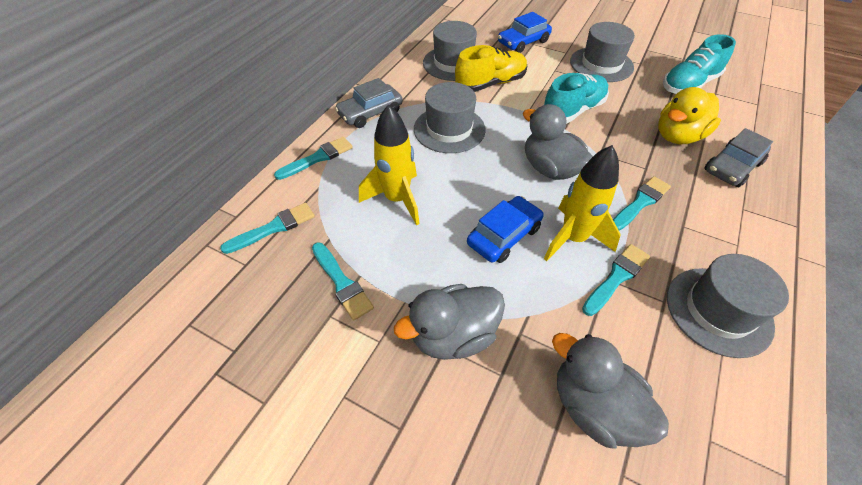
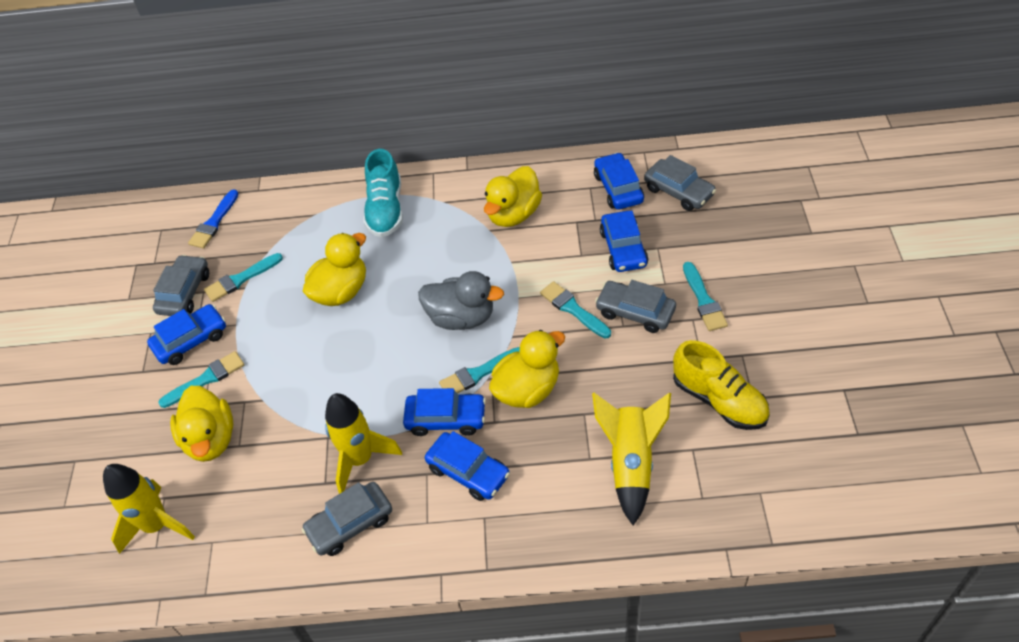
blue brush: none = 0 -> [188,189,238,248] = 1
blue car: [467,196,544,263] [498,12,552,53] = 2 -> [147,304,226,365] [403,388,486,436] [425,431,510,501] [594,152,644,210] [600,211,648,272] = 5
grey car: [335,78,403,128] [704,128,773,187] = 2 -> [153,255,209,316] [301,482,392,556] [595,280,676,333] [644,155,716,211] = 4
grey duck: [394,284,505,360] [523,104,593,180] [552,333,669,448] = 3 -> [418,271,504,330] = 1
grey hat: [414,82,486,153] [423,21,477,81] [570,22,635,82] [667,254,789,358] = 4 -> none = 0
turquoise shoe: [543,73,609,124] [663,34,736,94] = 2 -> [363,149,403,237] = 1
yellow duck: [658,87,721,144] = 1 -> [170,386,233,462] [303,233,366,306] [484,166,542,227] [489,330,565,408] = 4
yellow rocket: [359,104,420,225] [544,145,621,261] = 2 -> [103,464,195,554] [325,393,402,494] [592,392,671,525] = 3

